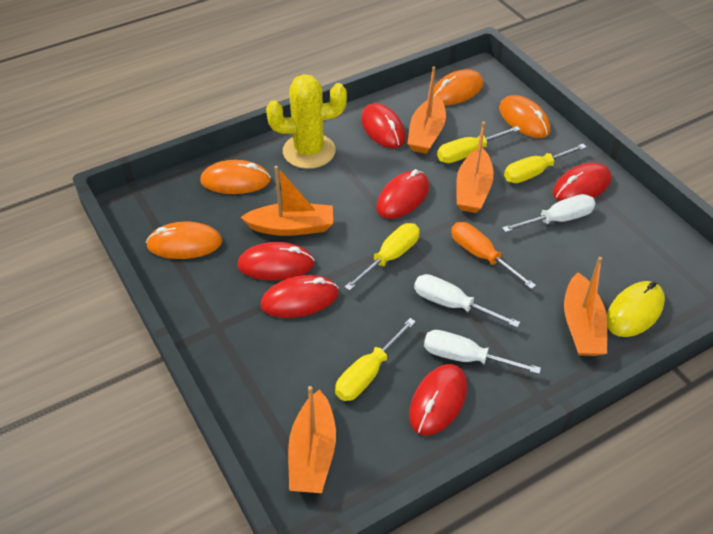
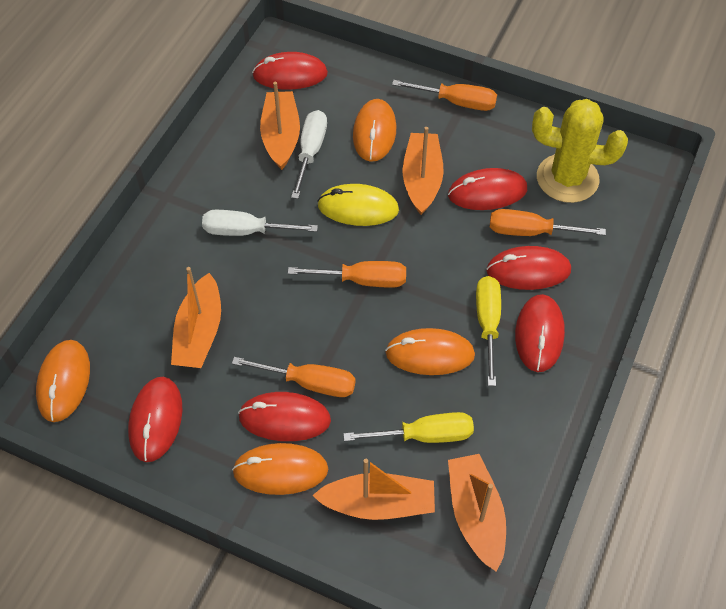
orange screwdriver: [451,222,536,289] = 1 -> [232,357,356,397] [288,261,406,288] [392,80,497,111] [490,209,606,236] = 4
white screwdriver: [414,274,520,328] [424,330,541,374] [502,194,596,233] = 3 -> [202,210,318,236] [291,110,327,199] = 2
yellow screwdriver: [335,318,416,401] [344,223,420,291] [437,126,521,163] [504,144,587,183] = 4 -> [343,412,474,443] [476,276,501,386] = 2

